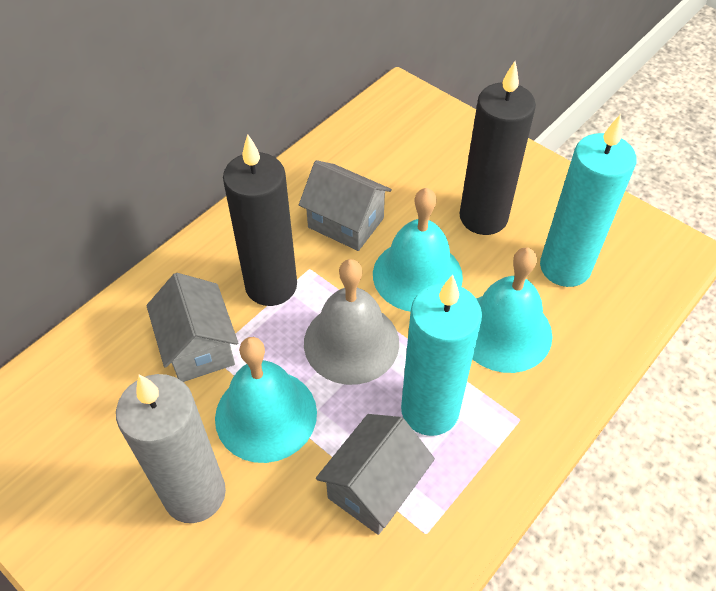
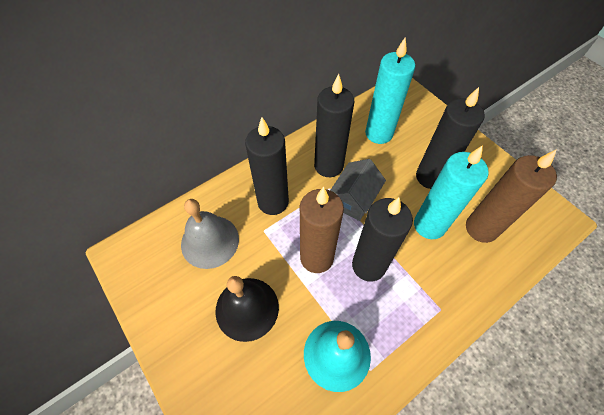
black bell: none = 0 -> [216,276,279,342] = 1
black candle: [223,134,297,306] [460,61,536,235] = 2 -> [245,117,289,215] [314,74,354,177] [352,197,413,282] [416,87,485,189] = 4
brown candle: none = 0 -> [300,187,344,273] [466,149,557,243] = 2
grey candle: [116,374,226,523] = 1 -> none = 0
grey house: [146,273,238,382] [299,160,392,251] [316,414,435,535] = 3 -> [330,159,386,221] = 1
turquoise bell: [215,337,317,463] [373,188,463,312] [473,248,552,373] = 3 -> [304,321,371,392] = 1

